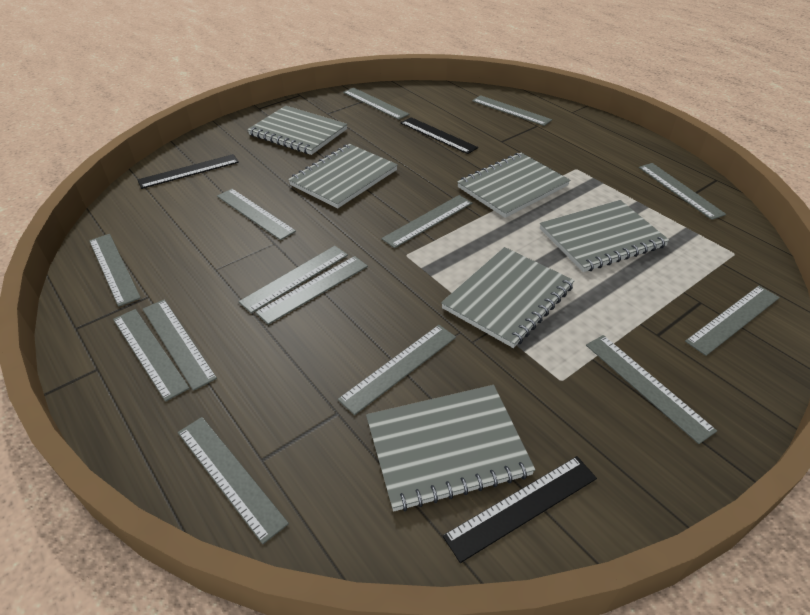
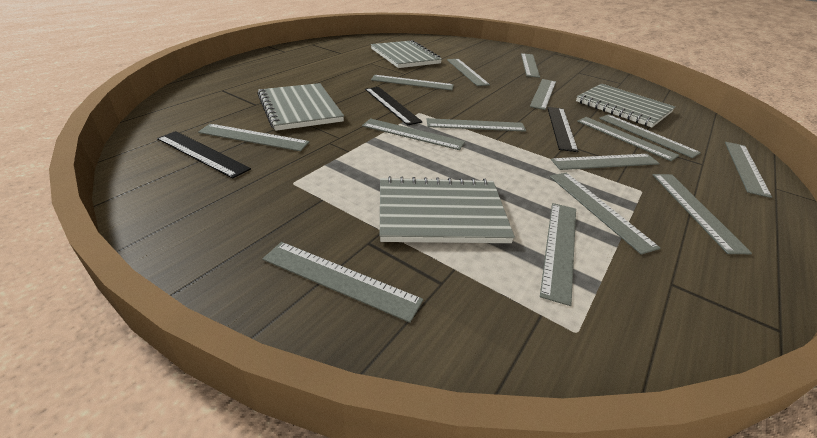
grey notebook: [247,106,348,155] [288,144,398,208] [366,385,535,512] [441,247,575,348] [457,153,570,218] [540,200,670,272] = 6 -> [257,83,344,131] [371,40,442,68] [380,176,515,243] [576,84,675,128] = 4
grey ruler: [89,234,141,307] [113,309,190,402] [143,299,217,391] [178,417,289,544] [217,189,296,240] [238,246,348,313] [256,256,368,325] [338,325,456,415] [343,88,410,120] [381,195,472,248] [472,95,552,126] [586,335,717,444] [639,163,726,220] [685,286,780,356] = 14 -> [198,124,309,151] [263,242,423,323] [362,118,465,150] [371,75,454,90] [427,118,526,132] [447,59,490,86] [521,53,540,78] [530,79,556,110] [540,203,576,306] [549,173,660,255] [551,154,660,170] [577,117,680,161] [599,114,701,158] [653,174,752,254] [725,142,772,198] = 15

